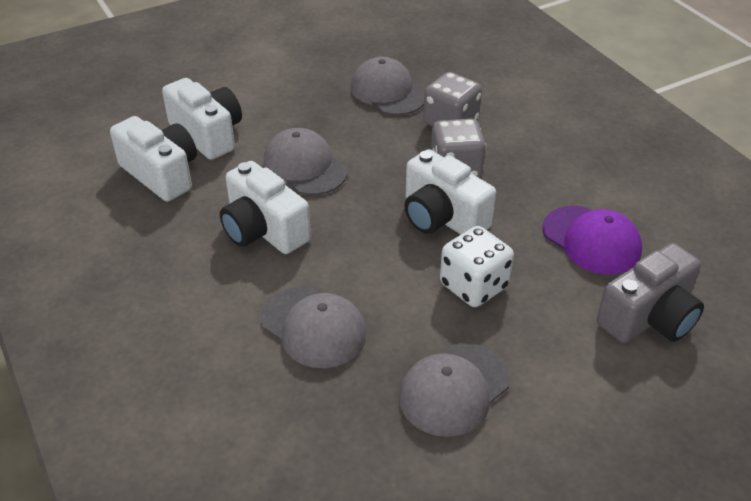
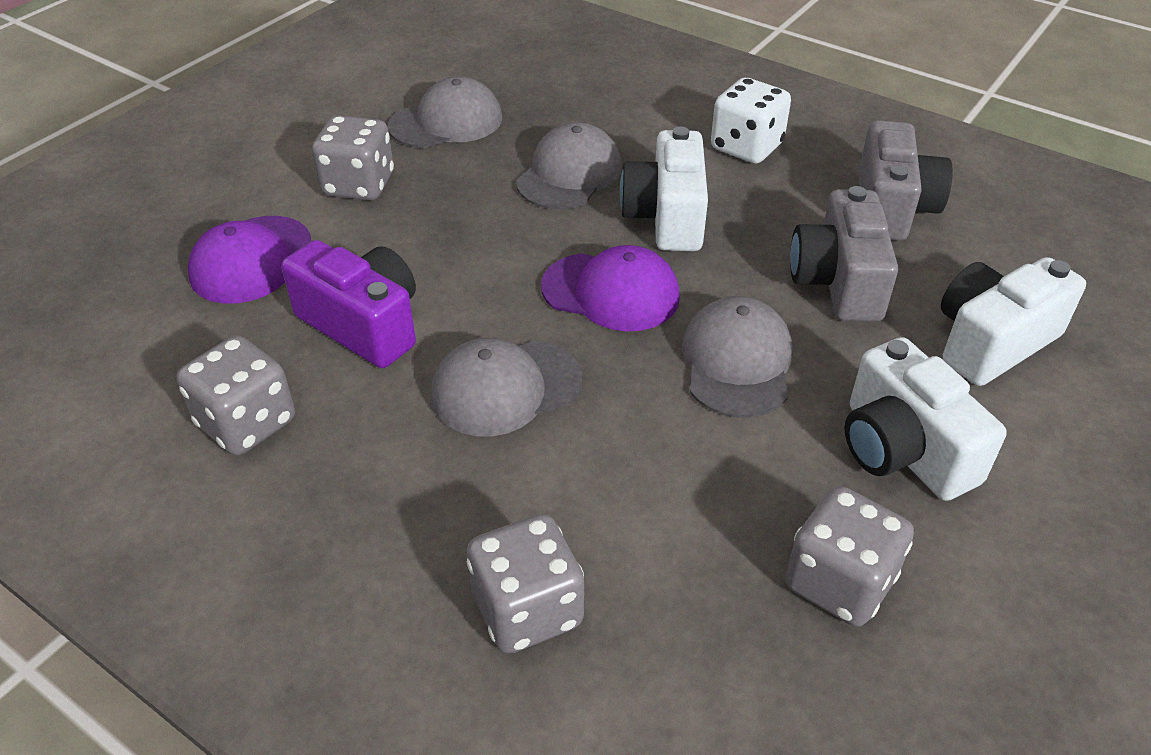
grey camera: [597,243,704,343] = 1 -> [790,186,898,322] [859,120,953,241] = 2
grey dice: [423,72,482,127] [431,119,486,178] = 2 -> [177,335,295,455] [312,115,394,201] [467,514,584,654] [785,486,914,627] = 4
purple camera: none = 0 -> [281,240,416,368] = 1
purple cap: [543,206,642,275] = 1 -> [188,216,311,304] [541,245,680,331] = 2
white camera: [110,116,197,202] [162,78,242,160] [220,161,311,254] [404,149,496,235] = 4 -> [620,127,708,251] [844,337,1007,501] [941,257,1086,386] = 3

